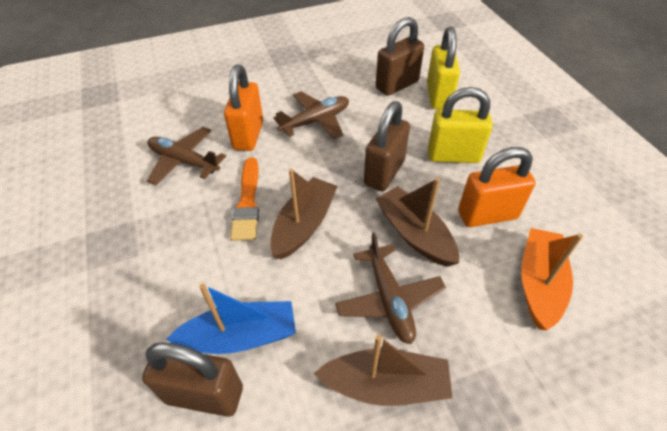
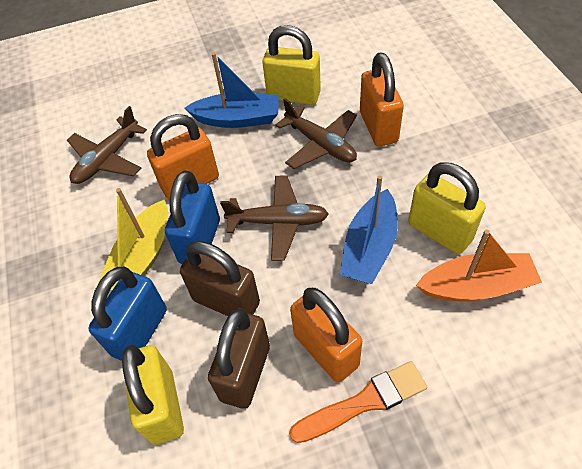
blue boat: [166,284,296,354] = 1 -> [185,52,279,128] [340,175,398,284] = 2
blue padlock: none = 0 -> [88,267,167,361] [165,170,220,264] = 2
brown boat: [270,169,338,260] [313,335,452,406] [375,178,459,267] = 3 -> none = 0
brown padlock: [142,342,243,417] [364,101,410,191] [376,17,424,96] = 3 -> [180,241,260,316] [208,308,270,409] = 2
orange padlock: [224,65,263,151] [458,147,536,227] = 2 -> [147,114,219,200] [290,288,362,382] [360,52,404,147] = 3
yellow boat: none = 0 -> [97,188,168,290] = 1
yellow padlock: [427,27,460,109] [428,87,493,163] = 2 -> [122,345,184,445] [262,25,321,105] [408,162,486,254] = 3

